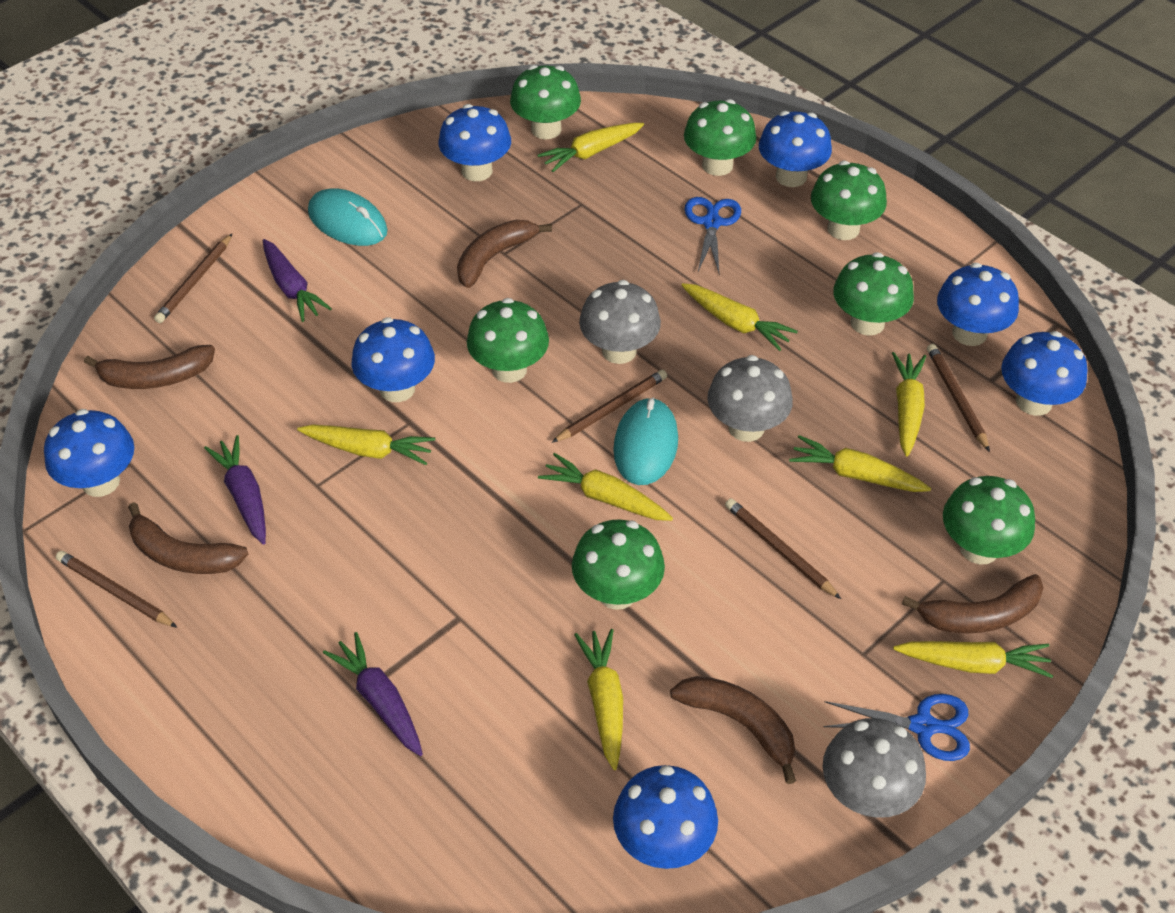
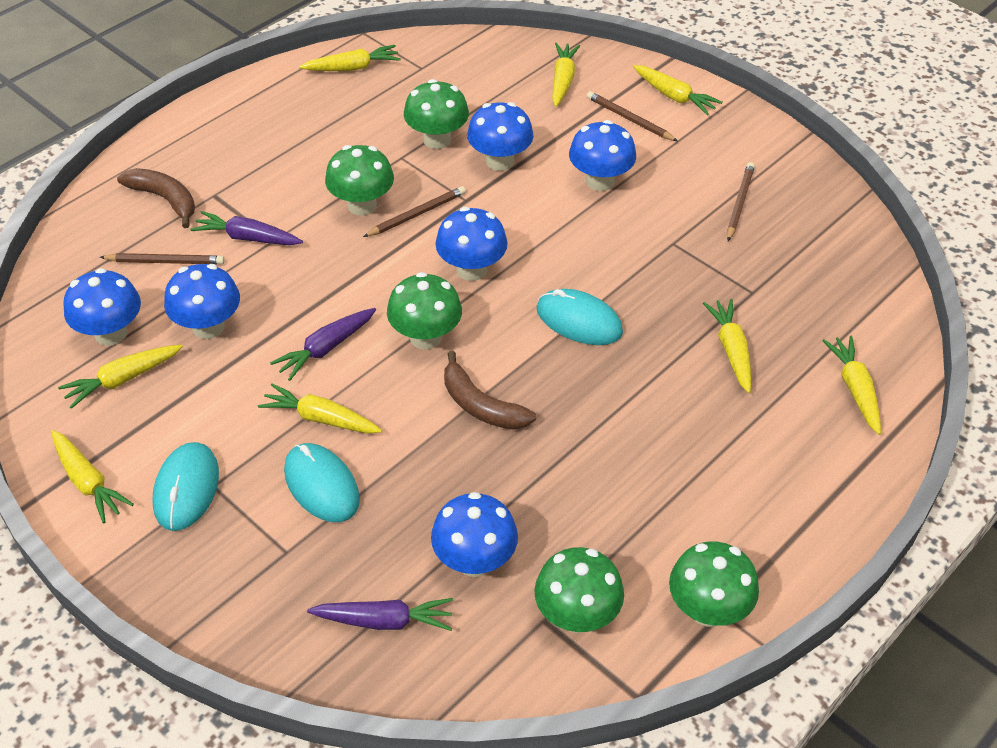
blue mushroom: [44,409,134,497] [352,317,435,402] [439,104,511,181] [613,765,718,869] [759,111,832,187] [937,263,1019,346] [1001,331,1088,416] = 7 -> [64,268,141,346] [164,264,240,339] [431,492,518,577] [436,207,507,281] [467,102,534,171] [569,120,636,191] = 6
blue scissors: [684,197,741,273] [824,694,970,761] = 2 -> none = 0
brown banana: [84,345,215,389] [128,502,248,574] [457,220,552,288] [670,676,796,784] [902,574,1044,633] = 5 -> [117,168,195,228] [444,351,536,430] = 2
brown pencil: [56,551,177,628] [154,234,232,323] [552,370,667,443] [725,498,841,599] [927,344,990,452] = 5 -> [100,253,225,264] [363,186,466,237] [587,91,678,141] [727,162,755,241] = 4
green mushroom: [467,298,549,383] [510,65,581,139] [572,519,665,610] [684,99,757,176] [811,161,887,240] [833,252,914,336] [943,476,1035,564] = 7 -> [325,145,394,216] [387,272,462,349] [404,79,469,149] [534,547,624,633] [669,541,759,627] = 5
grey mushroom: [579,280,661,364] [707,355,793,442] [823,718,926,818] = 3 -> none = 0
turquoise mouse: [308,188,388,246] [613,397,678,485] = 2 -> [152,442,219,531] [284,443,360,522] [537,289,623,345] = 3

